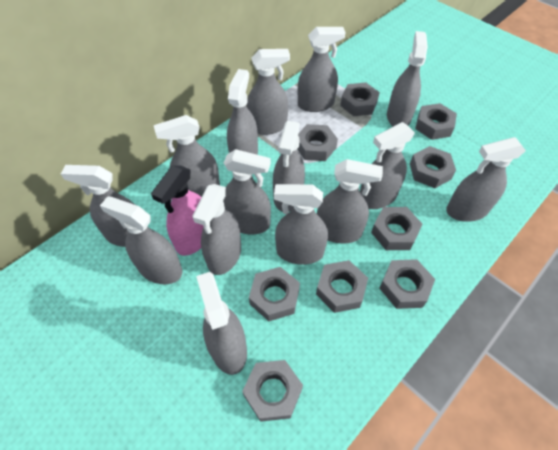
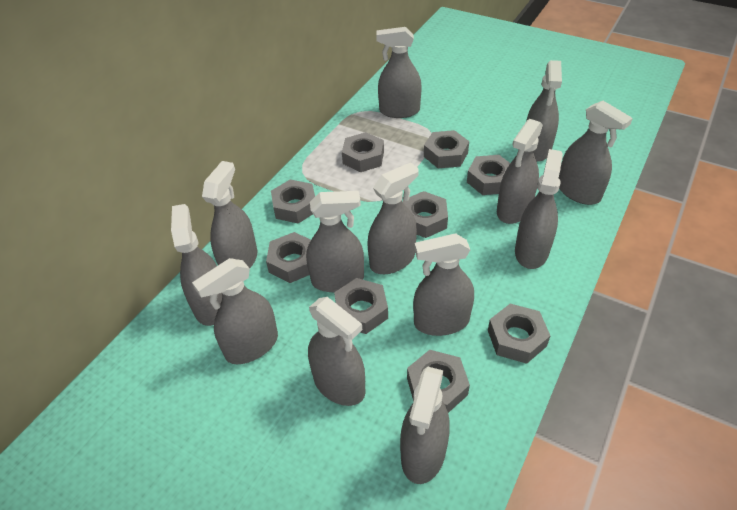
grey spray bottle: [61,165,135,247] [100,196,182,284] [154,115,220,197] [192,184,241,275] [196,272,247,375] [223,149,271,234] [227,69,258,155] [246,49,290,135] [273,121,305,212] [274,184,328,265] [298,27,346,112] [317,159,383,244] [360,122,415,209] [387,31,428,126] [446,137,526,222] = 15 -> [171,204,222,326] [192,258,278,364] [202,161,257,268] [306,191,364,292] [308,297,365,406] [367,162,419,274] [376,27,422,118] [400,367,450,484] [413,234,474,336] [497,119,543,224] [515,149,563,269] [526,60,562,162] [559,101,633,205] = 13
pink spray bottle: [151,165,203,256] = 1 -> none = 0

